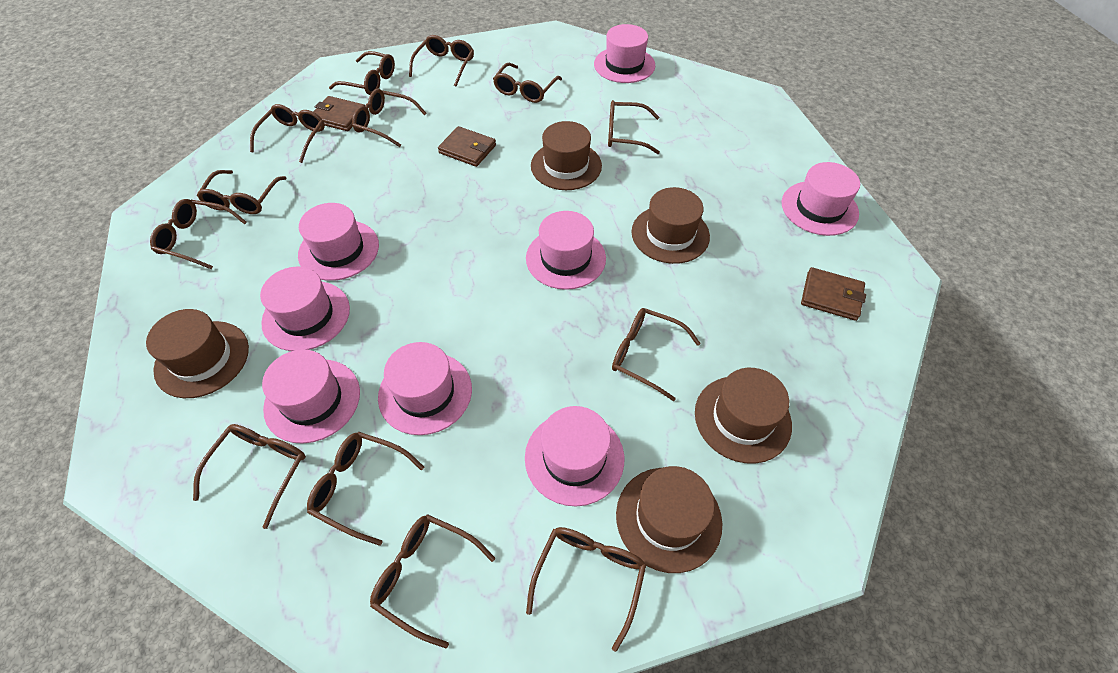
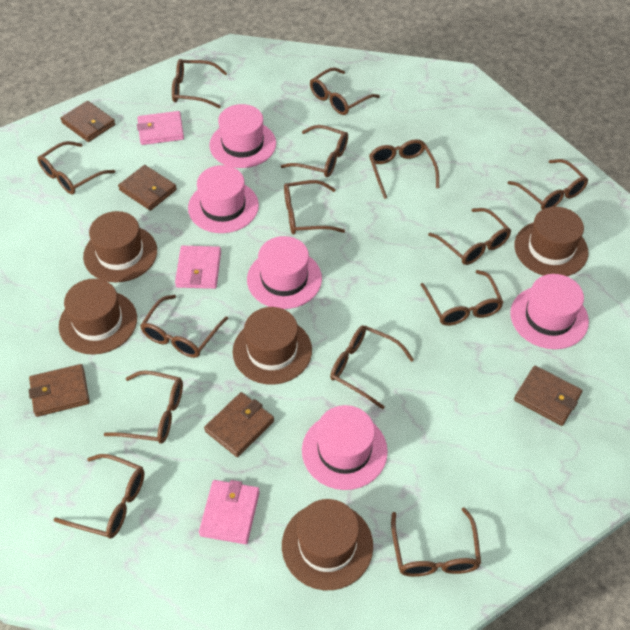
brown glasses: [150,199,247,269] [193,424,306,529] [197,170,286,214] [250,104,325,163] [307,432,424,546] [329,51,395,95] [352,89,426,147] [370,514,495,648] [409,35,474,87] [493,63,562,103] [526,527,646,652] [608,100,660,154] [612,308,701,401] = 13 -> [38,141,115,194] [53,454,145,539] [104,370,183,444] [140,295,228,358] [172,59,227,108] [281,125,348,177] [284,180,345,235] [310,67,380,115] [330,325,414,409] [369,139,439,199] [391,507,481,577] [421,270,504,326] [428,208,511,265] [508,159,588,210] = 14
brown wallet: [313,96,365,131] [438,126,496,167] [801,267,866,321] = 3 -> [29,364,90,417] [60,101,115,142] [118,165,177,211] [204,392,274,457] [514,366,582,426] = 5
pink hat: [260,267,350,351] [262,349,360,444] [298,203,379,281] [378,342,472,435] [525,406,624,506] [526,211,606,290] [594,24,655,83] [782,162,860,236] = 8 -> [188,165,259,233] [209,104,276,168] [247,236,322,309] [302,405,388,490] [510,274,589,349] = 5
pink wallet: none = 0 -> [137,111,184,145] [175,246,221,289] [199,480,260,544] = 3

